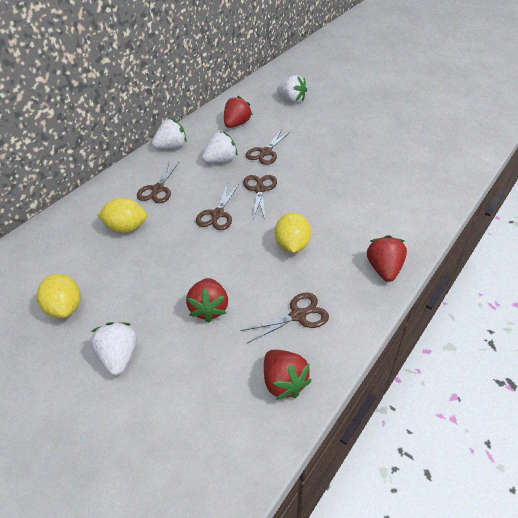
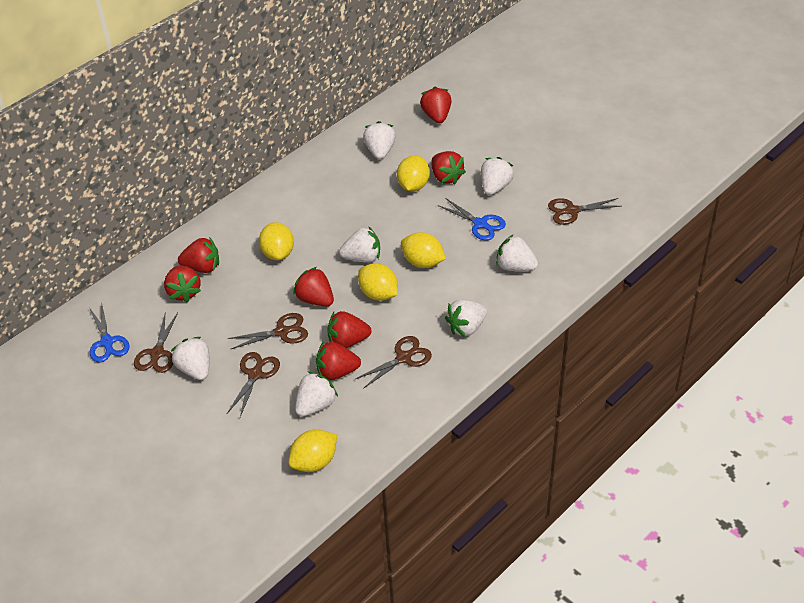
blue scissors: none = 0 -> [89,302,130,362] [438,198,506,241] = 2
red strawberry: [186,278,228,322] [224,96,253,128] [264,350,312,400] [367,235,407,282] = 4 -> [164,265,201,302] [178,237,219,273] [293,267,334,306] [316,341,361,380] [327,311,371,348] [420,87,452,123] [432,151,466,185] = 7
white strawberry: [91,322,137,376] [152,119,186,149] [202,132,238,163] [277,75,307,103] = 4 -> [171,337,210,380] [295,372,338,417] [339,227,380,263] [363,121,396,159] [445,299,487,337] [481,157,514,195] [496,235,538,271] = 7
yellow lemon: [37,274,80,318] [97,198,147,233] [274,213,311,253] = 3 -> [259,222,294,260] [288,429,337,472] [358,263,398,301] [397,155,430,191] [401,232,446,268] = 5

